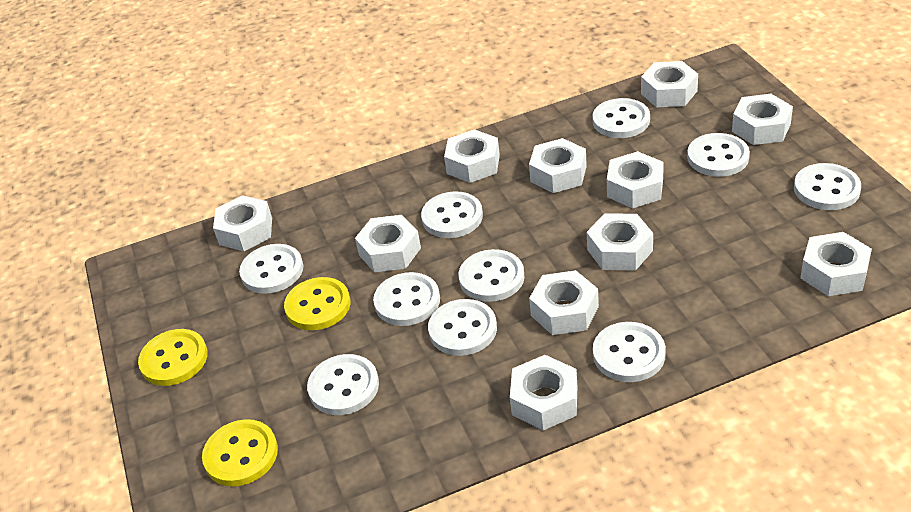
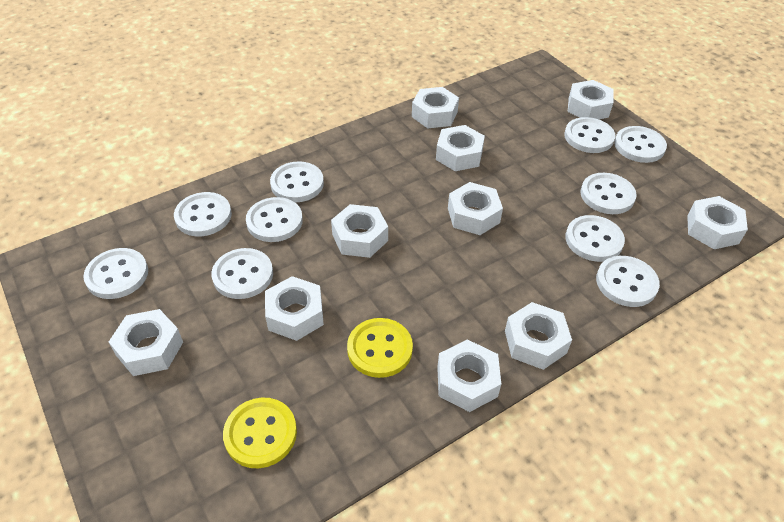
white nut: [213,195,272,251] [355,215,421,272] [444,129,500,183] [510,355,577,430] [529,138,587,193] [529,270,599,335] [587,213,653,271] [607,151,664,209] [641,61,698,107] [732,94,793,145] [800,232,872,296] = 11 -> [109,309,183,376] [265,276,324,341] [331,204,388,258] [412,87,459,128] [436,125,485,171] [437,339,501,412] [448,182,503,235] [505,302,572,370] [568,80,614,119] [687,196,748,249] = 10
yellow button: [138,329,208,386] [202,419,278,486] [284,277,350,330] = 3 -> [223,398,297,468] [347,318,413,378] = 2

